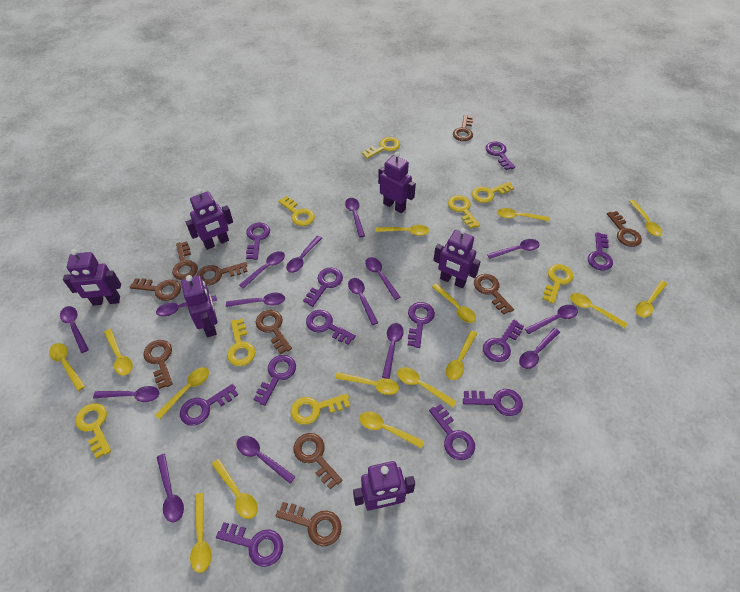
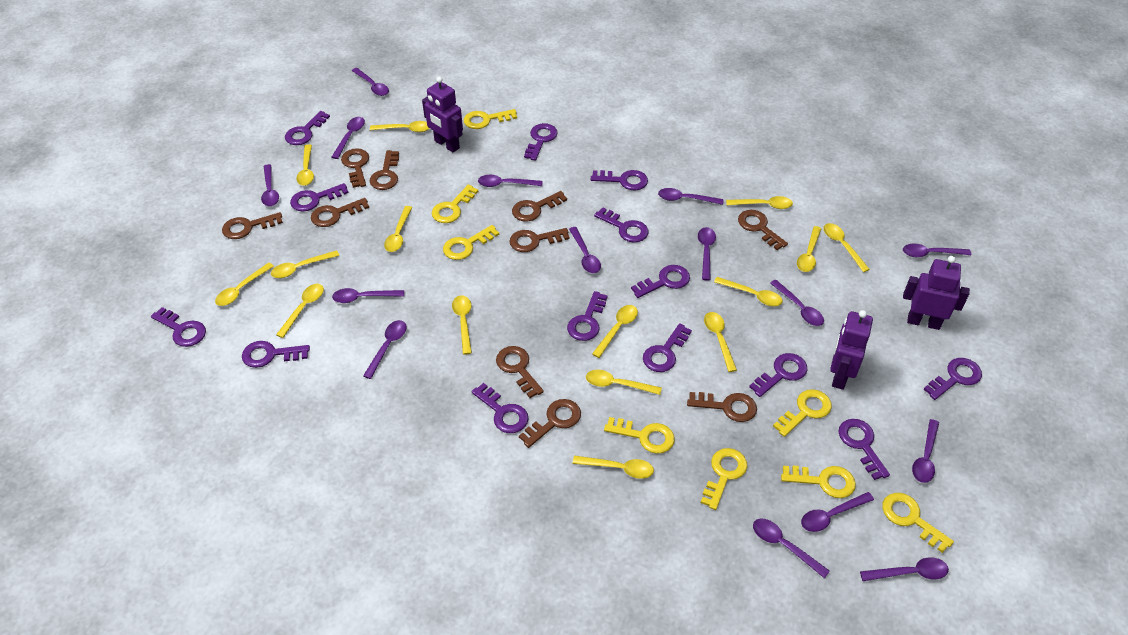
purple key: [180,384,238,426] [216,522,283,567] [246,223,270,260] [253,355,296,406] [303,268,343,307] [306,310,356,345] [408,302,435,348] [429,404,475,460] [463,389,523,416] [483,320,524,362] [486,142,515,170] [588,232,613,270] = 12 -> [151,307,206,347] [242,341,310,368] [285,111,330,145] [290,183,348,211] [471,383,529,433] [524,123,558,161] [567,291,608,341] [591,170,648,190] [594,207,649,243] [631,265,690,298] [643,323,692,372] [749,353,807,397] [838,419,890,480] [924,358,982,400] = 14
purple robot: [63,249,121,306] [181,275,217,337] [186,189,233,250] [353,461,415,511] [378,152,416,213] [433,228,481,288] = 6 -> [422,77,463,152] [830,310,873,390] [903,256,970,330] = 3

